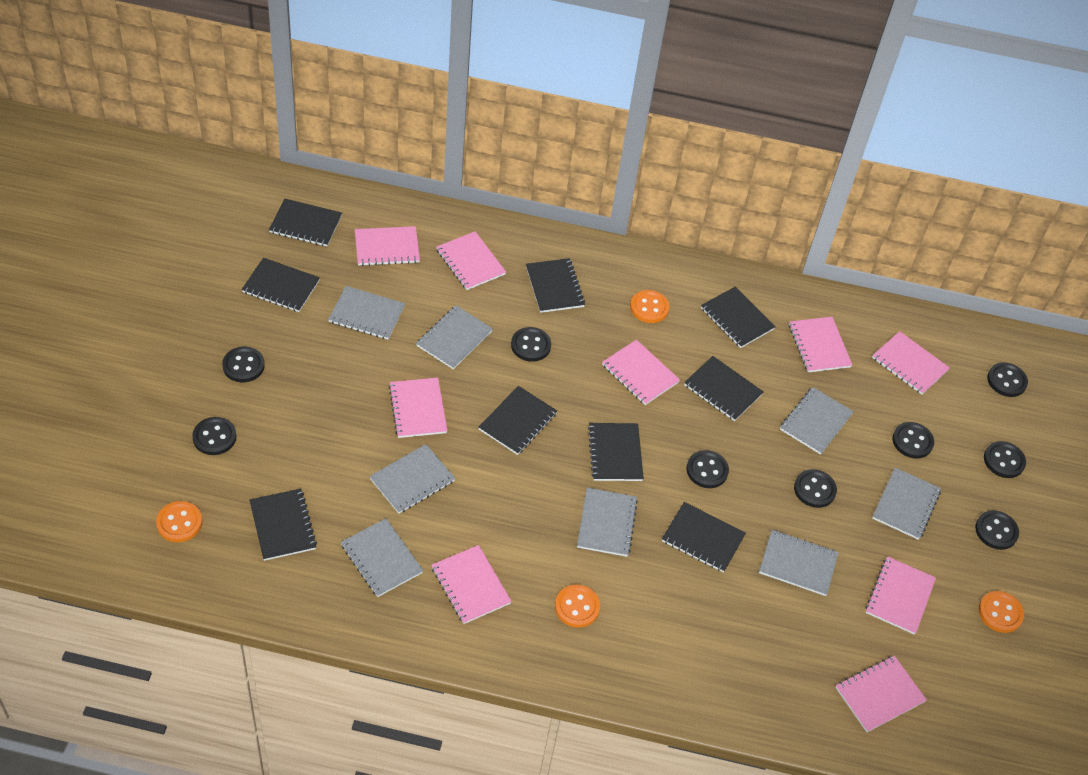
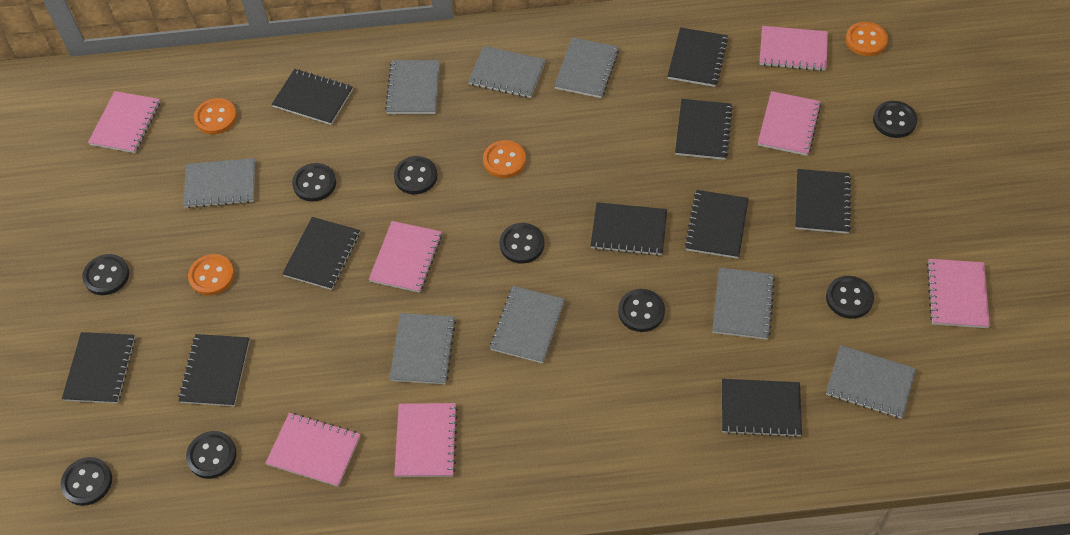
black notebook: [242,258,320,312] [250,489,317,561] [269,199,342,246] [479,386,557,455] [526,258,585,313] [588,423,644,481] [662,502,746,573] [684,356,764,421] [701,287,776,348] = 9 -> [62,332,136,403] [178,334,250,406] [272,69,353,125] [282,217,360,290] [590,202,667,256] [667,27,728,87] [675,99,733,160] [685,190,749,259] [722,379,802,437] [795,169,851,234] = 10
pink notebook: [355,226,420,266] [388,378,447,438] [432,545,512,624] [436,231,506,290] [602,340,680,405] [789,317,852,372] [835,656,927,732] [866,556,936,635] [872,331,950,395] = 9 -> [88,91,160,153] [266,413,360,487] [369,221,442,293] [394,403,458,477] [758,91,821,156] [760,26,828,71] [927,259,990,328] = 7

